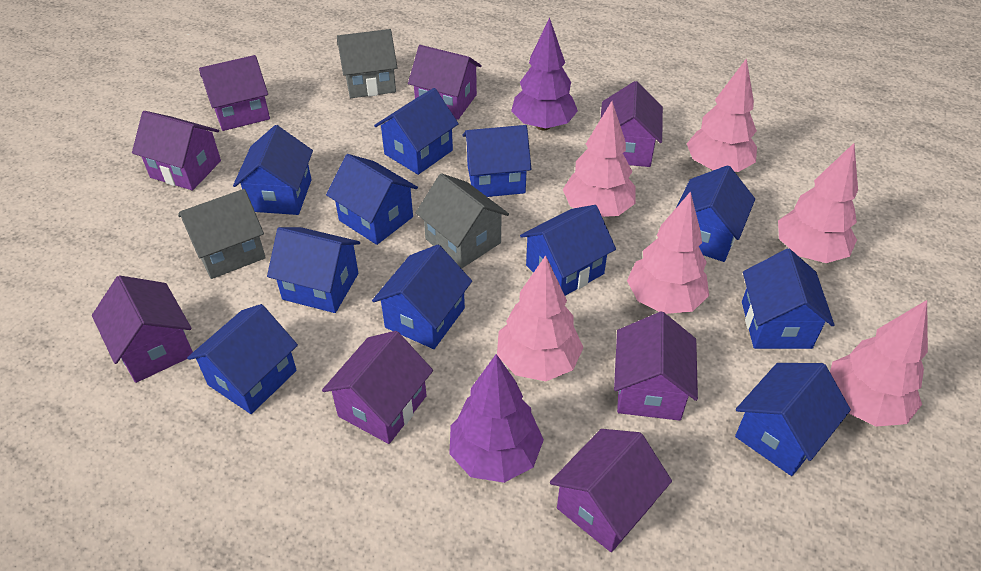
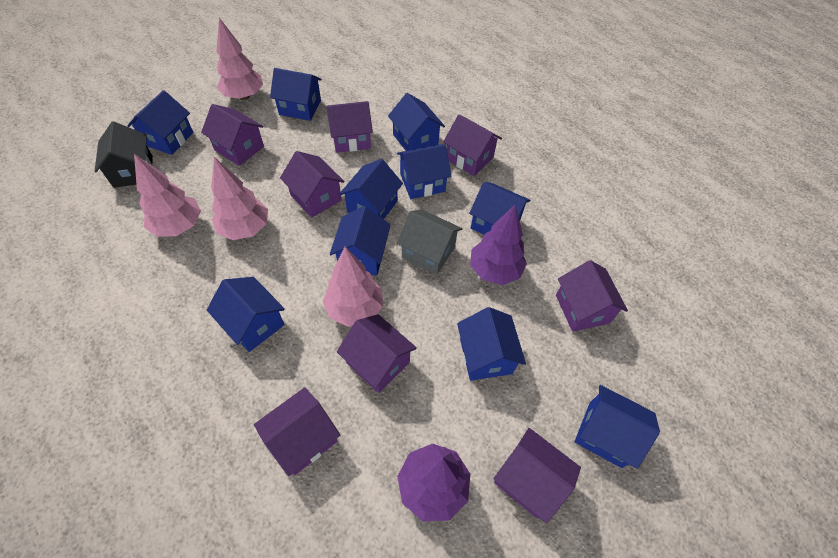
black house: none = 0 -> [95,121,153,188] = 1
blue house: [187,304,298,414] [233,125,313,215] [267,227,360,313] [326,154,418,245] [372,245,472,349] [374,88,459,175] [463,125,531,197] [520,205,616,296] [677,165,755,262] [735,363,851,476] [742,249,835,349] = 11 -> [127,90,193,155] [207,277,285,352] [270,68,322,121] [330,206,391,276] [339,159,403,219] [388,93,445,151] [397,144,452,199] [457,307,526,381] [469,182,531,235] [575,385,660,469] = 10
grey house: [178,189,266,279] [337,29,398,98] [415,173,509,269] = 3 -> [397,210,462,275] = 1
pink tree: [497,255,584,381] [563,101,636,217] [627,191,709,314] [687,58,757,172] [778,143,858,263] [830,300,928,427] = 6 -> [134,154,201,237] [211,157,268,240] [216,18,263,100] [323,247,383,327] = 4

